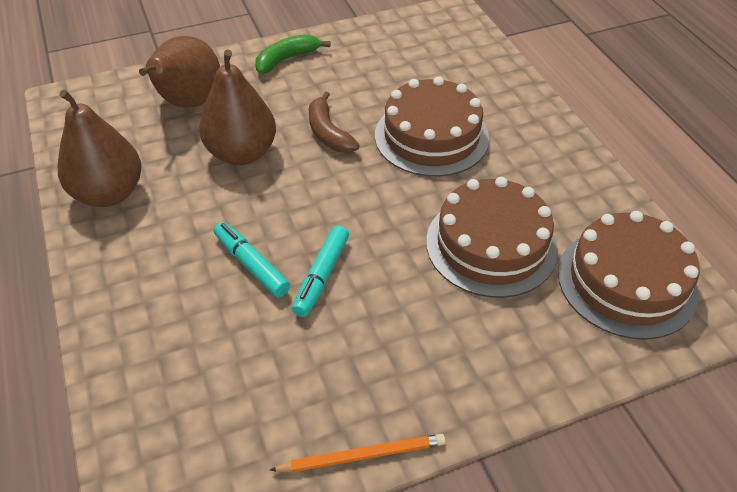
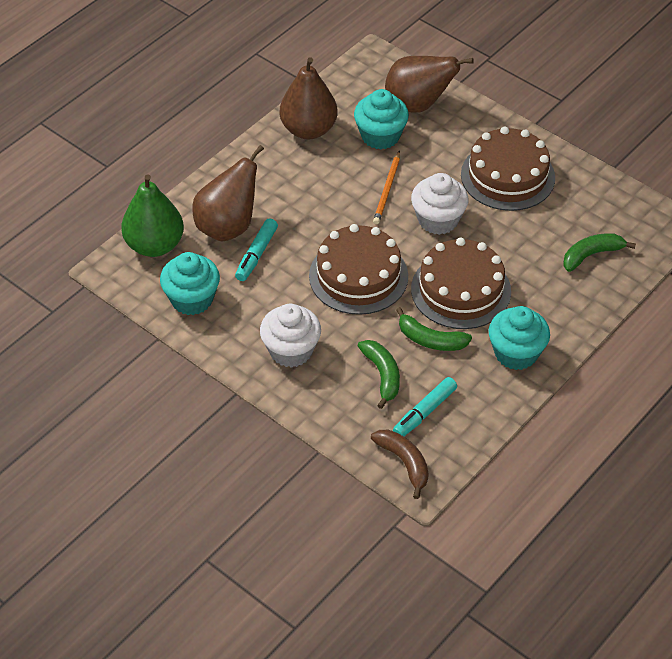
green banana: [255,34,331,74] = 1 -> [358,340,400,409] [396,307,472,351] [563,233,636,272] = 3
green pear: none = 0 -> [121,175,184,257] = 1
turquoise cupcake: none = 0 -> [160,252,220,315] [354,89,409,149] [489,306,550,370] = 3
white cupcake: none = 0 -> [260,304,321,368] [411,173,468,235] = 2

